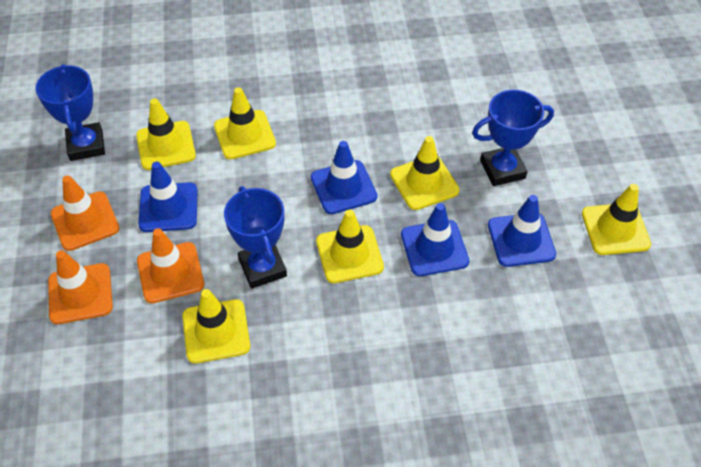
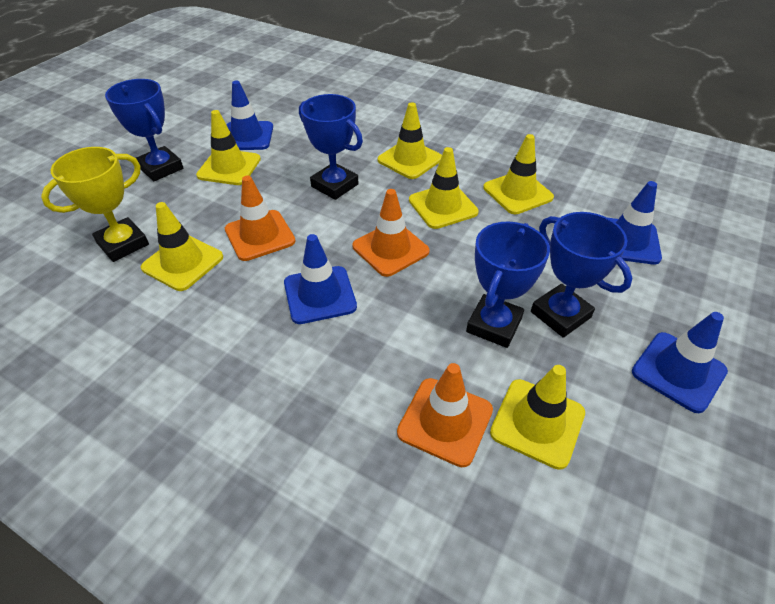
blue trophy: [36,64,105,161] [224,186,287,289] [472,90,554,186] = 3 -> [105,79,183,181] [299,94,363,200] [466,221,550,348] [531,212,632,338] = 4
yellow trophy: none = 0 -> [41,147,149,262] = 1

